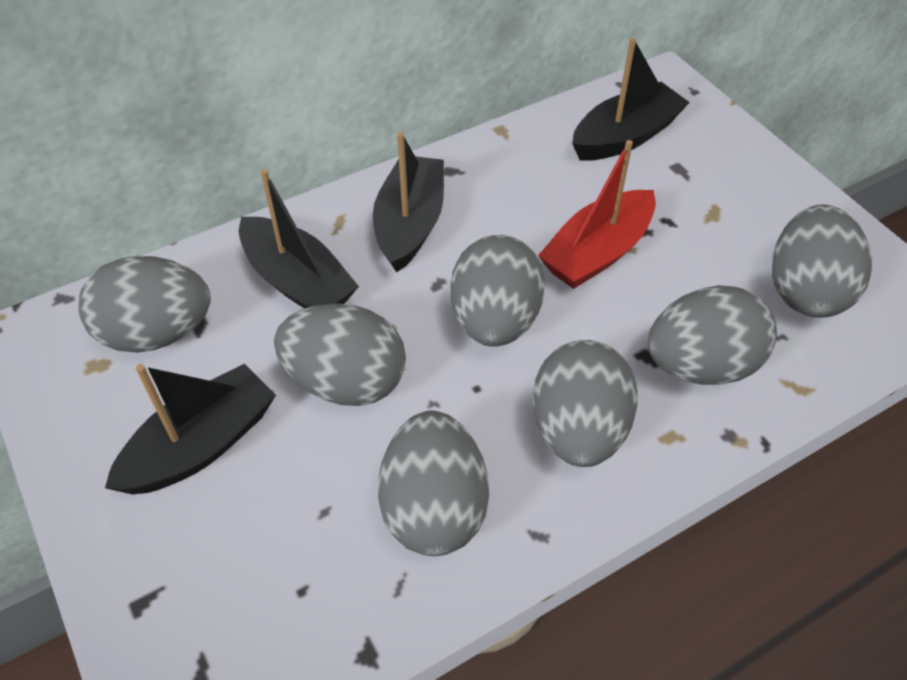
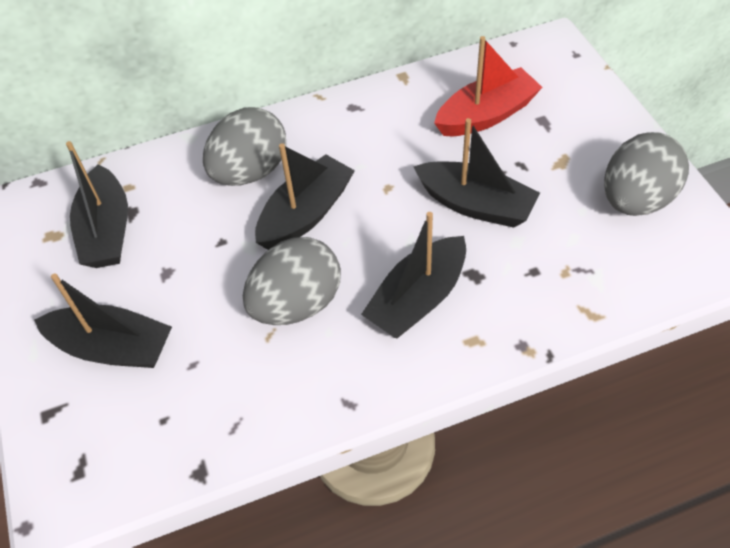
black boat: [105,364,276,495] [239,169,359,309] [373,132,444,273] [572,38,690,161] = 4 -> [34,273,172,368] [66,141,128,268] [255,143,355,250] [361,212,466,338] [413,118,540,228] = 5
grey egg: [78,256,211,353] [274,303,406,406] [378,411,489,556] [450,235,545,347] [533,340,638,467] [648,285,777,385] [772,204,872,318] = 7 -> [203,107,287,186] [243,237,341,325] [604,132,689,216] = 3

